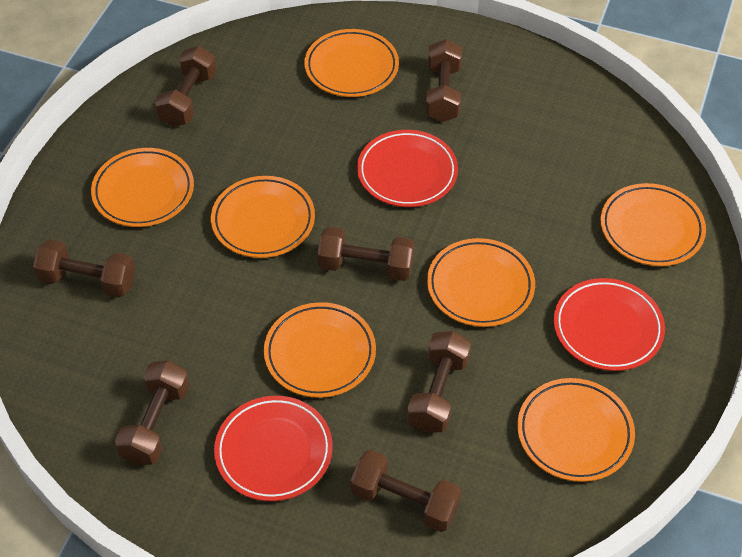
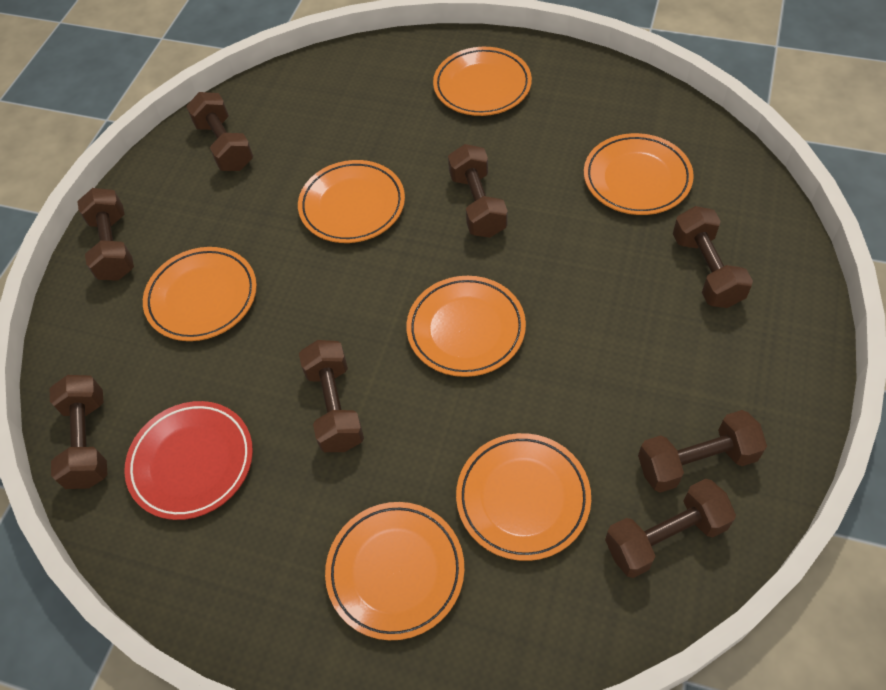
brown dumbbell: [33,239,135,298] [115,361,189,465] [155,46,217,127] [318,227,415,281] [350,450,462,532] [407,331,471,433] [426,39,462,122] = 7 -> [50,375,107,489] [77,188,134,281] [186,92,253,171] [299,340,364,452] [448,144,508,238] [605,479,736,578] [638,410,767,493] [673,206,753,308] = 8
red plate: [214,396,333,501] [357,130,458,207] [554,278,665,371] = 3 -> [124,401,253,520] = 1

